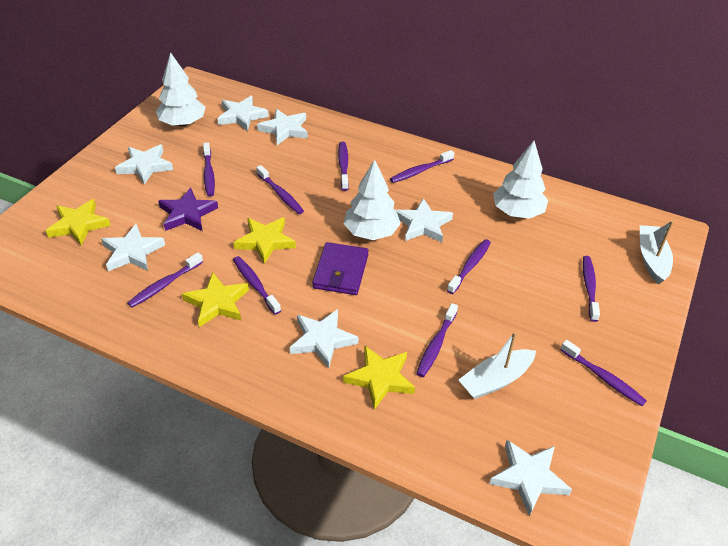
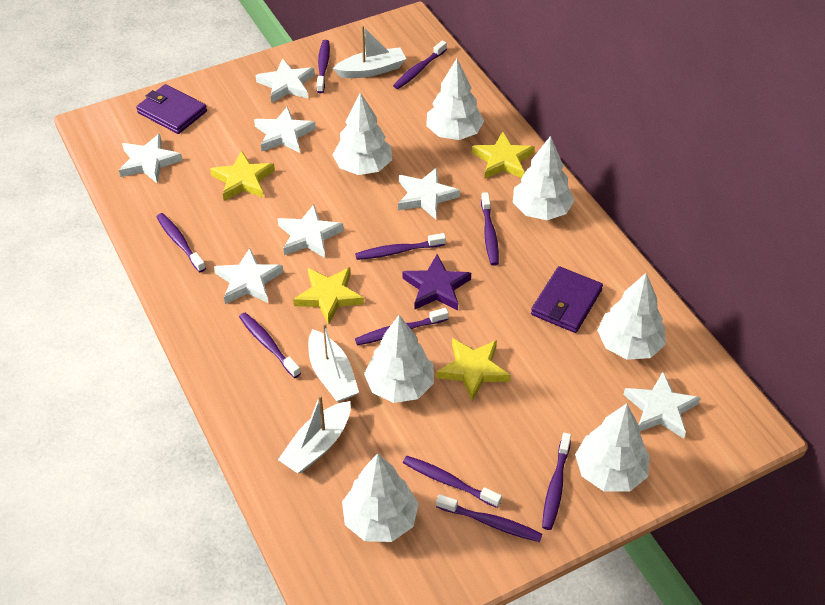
purple wallet: [312,242,369,295] = 1 -> [136,84,207,134] [531,266,603,333] = 2
white boat: [459,332,536,399] [640,220,674,284] = 2 -> [278,395,351,473] [308,323,359,402] [333,25,406,78] = 3
white tree: [156,52,206,126] [343,160,401,240] [493,141,548,219] = 3 -> [333,92,392,175] [342,453,419,542] [364,315,434,403] [426,59,484,140] [513,136,575,220] [575,404,650,491] [597,273,666,360] = 7

